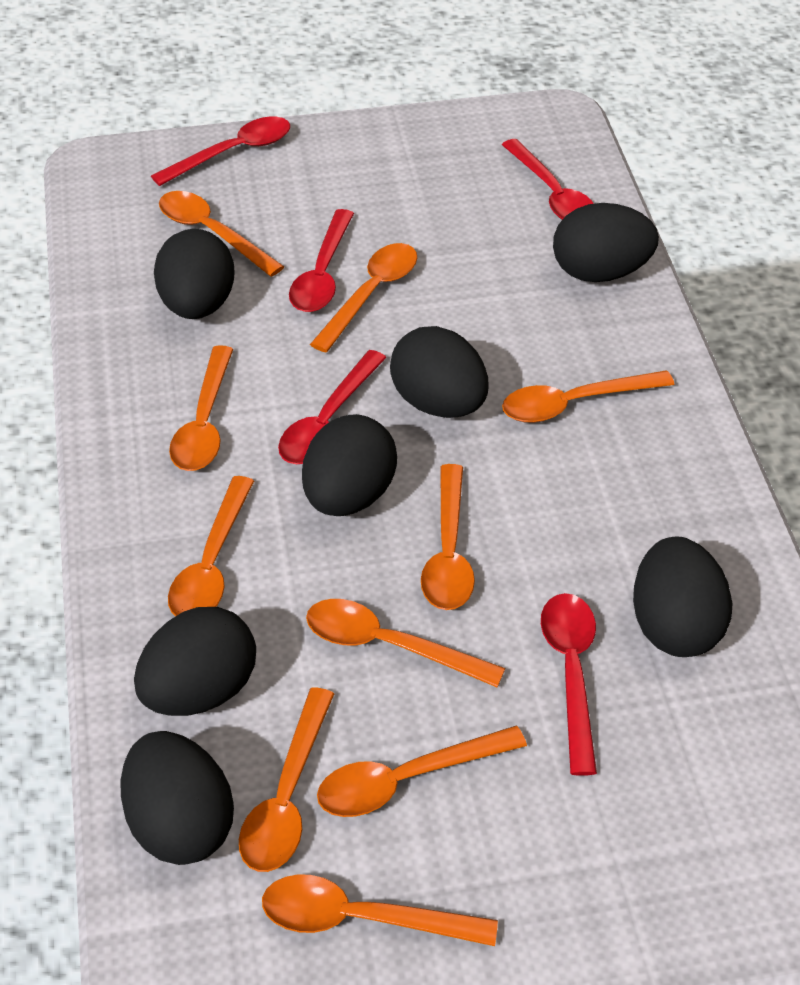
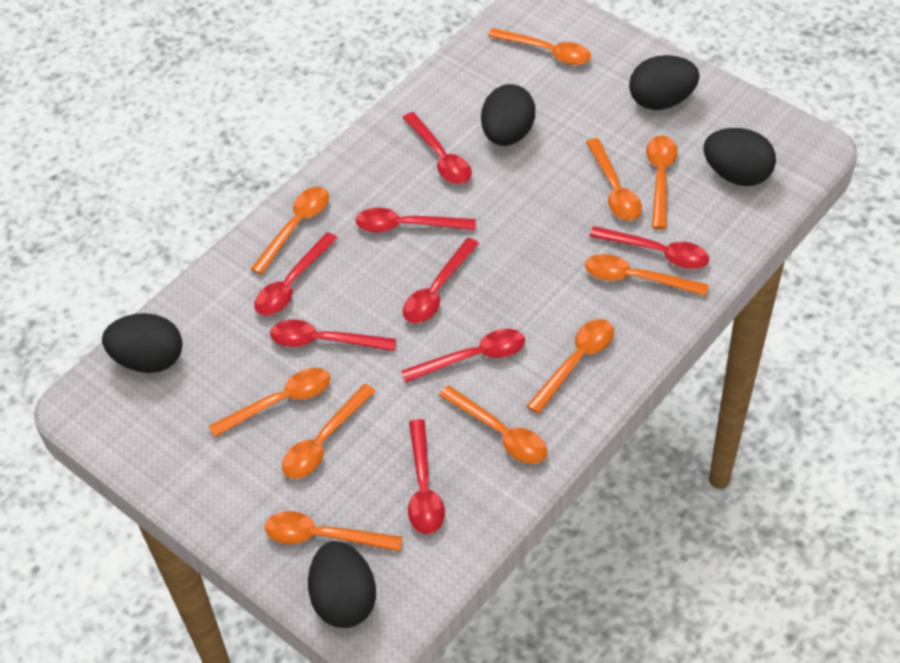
black egg: [121,731,234,865] [134,607,256,716] [154,229,235,319] [302,414,397,516] [390,326,488,418] [553,203,659,282] [633,537,733,657] = 7 -> [102,313,182,373] [308,541,376,628] [481,84,535,146] [629,55,700,110] [703,128,776,186] = 5
red spoon: [151,117,290,186] [278,350,386,464] [289,209,354,312] [502,139,594,220] [541,593,597,776] = 5 -> [254,232,338,316] [270,320,396,351] [356,208,476,233] [401,329,525,383] [403,112,472,184] [403,238,479,323] [408,419,445,534] [589,226,709,269] = 8

